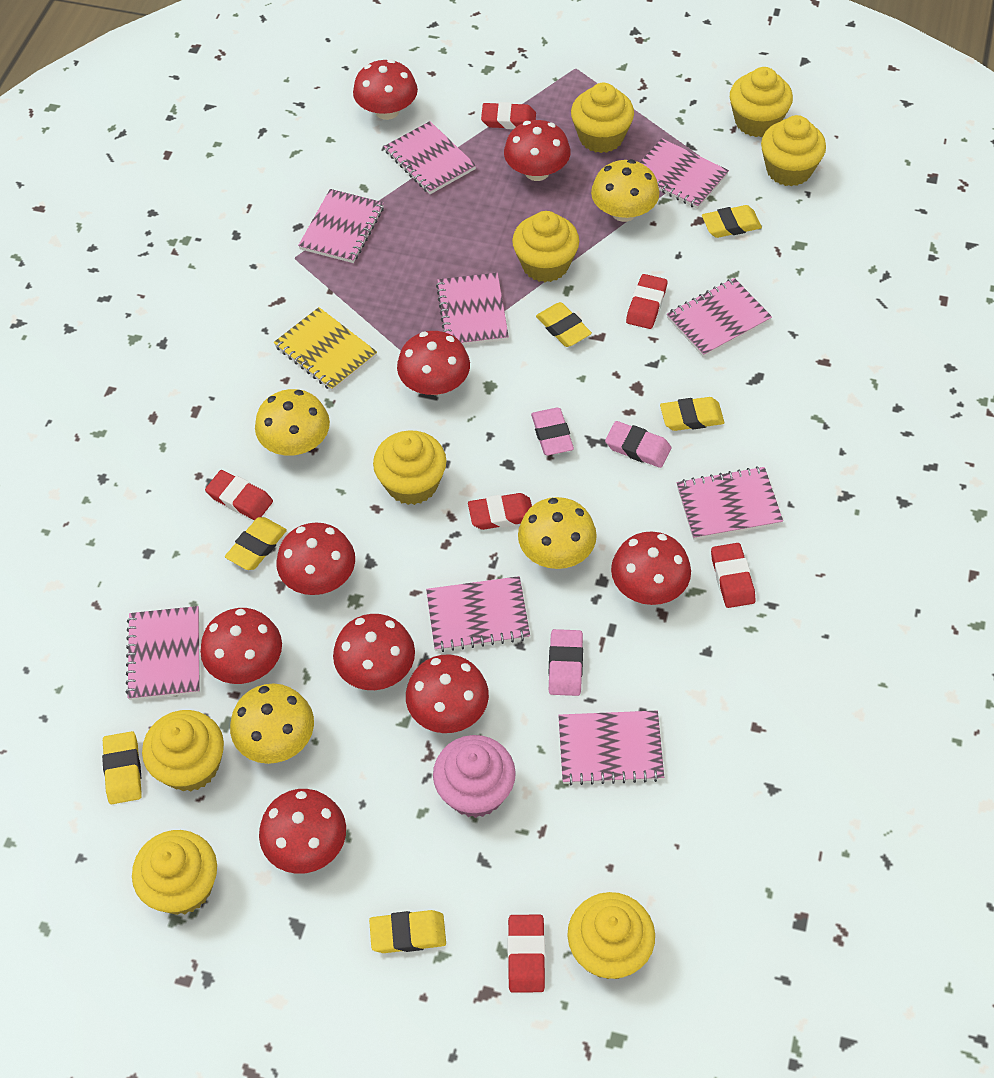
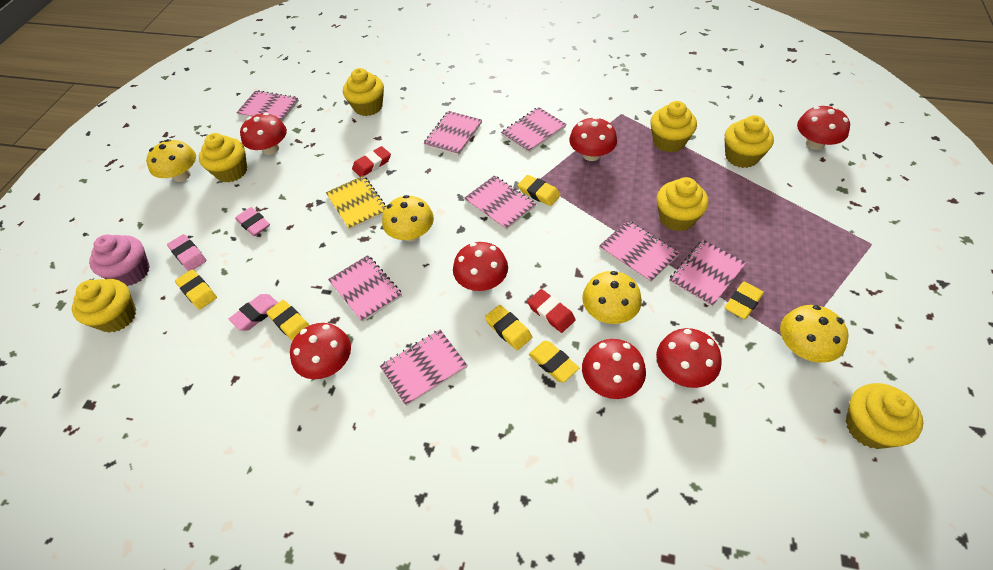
pink notebook: [126,606,200,700] [298,189,384,263] [384,121,476,194] [426,576,530,652] [436,273,509,345] [558,711,664,785] [639,138,729,209] [667,278,772,357] [677,466,783,540] = 9 -> [236,90,299,122] [328,255,402,322] [380,329,468,406] [423,111,482,156] [464,175,536,230] [501,107,566,153] [599,220,679,283] [669,240,746,307] = 8
red eraser: [205,470,273,520] [468,493,532,530] [481,102,536,129] [508,915,545,993] [626,274,667,329] [711,543,756,608] = 6 -> [352,146,391,177] [527,289,576,333] = 2
red mushroom: [200,608,282,684] [259,789,346,874] [276,522,355,595] [333,614,415,690] [353,59,418,120] [397,331,470,395] [406,654,489,733] [504,120,570,181] [611,531,691,605] = 9 -> [240,113,287,155] [290,323,351,379] [453,242,508,291] [569,117,617,161] [582,339,646,399] [656,328,722,388] [797,106,850,150] = 7
yellow cupcake: [132,830,217,915] [142,710,224,792] [373,430,447,505] [512,211,579,282] [567,892,655,979] [571,83,634,153] [730,67,793,137] [761,115,826,187] = 8 -> [72,279,136,333] [199,133,247,182] [343,68,384,116] [650,101,697,152] [657,177,709,231] [724,115,774,168] [846,383,923,449] = 7

